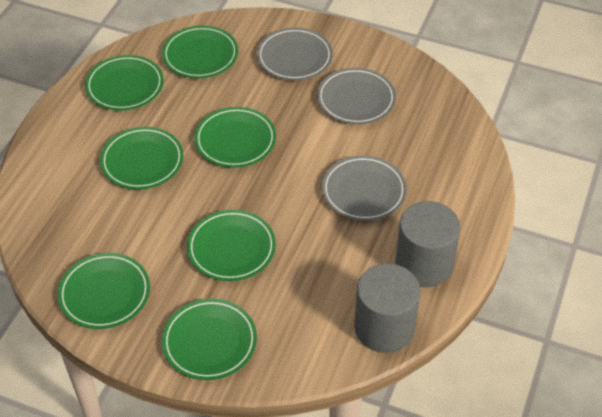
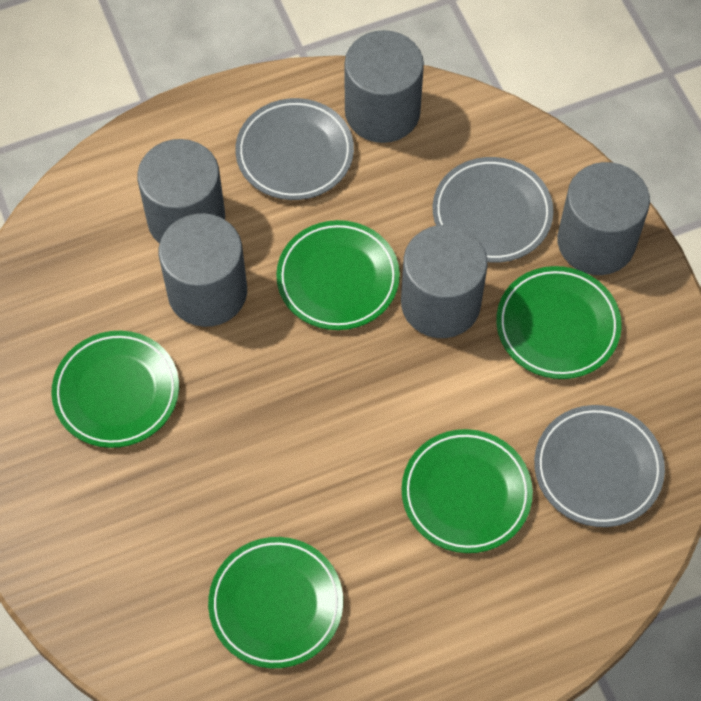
green plate: [58,253,150,329] [85,55,164,111] [100,127,183,189] [162,26,238,78] [162,299,257,380] [187,210,276,281] [194,107,276,168] = 7 -> [52,331,179,448] [208,537,343,668] [276,220,400,330] [402,429,533,553] [496,266,622,379] = 5
grey cylinder: [354,263,420,353] [395,201,461,287] = 2 -> [137,139,225,244] [159,213,247,327] [344,30,424,143] [401,225,488,338] [557,162,650,275] = 5

